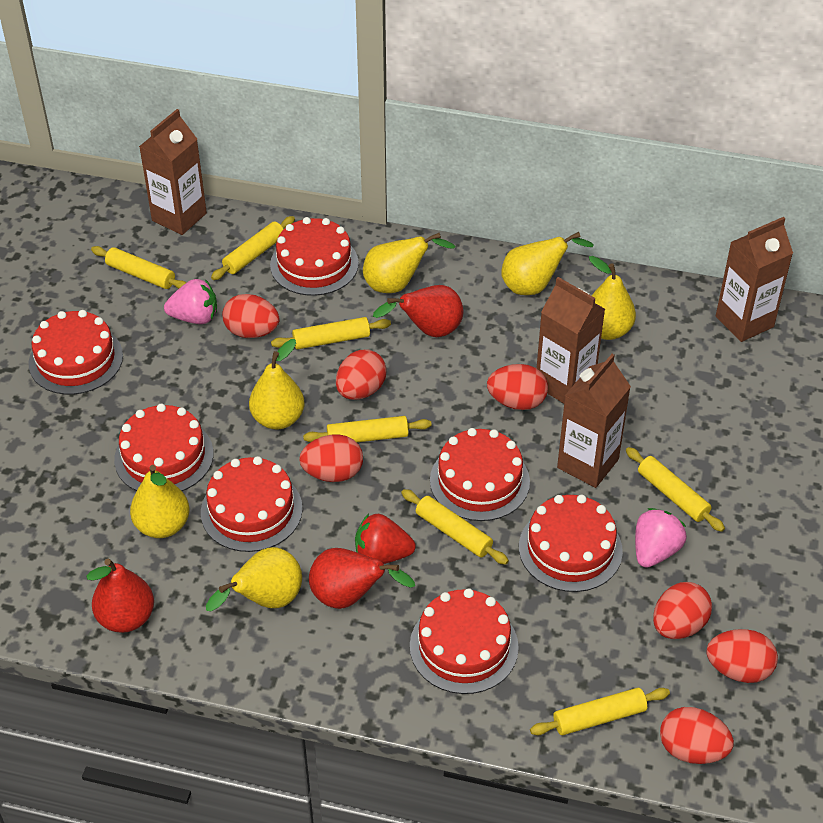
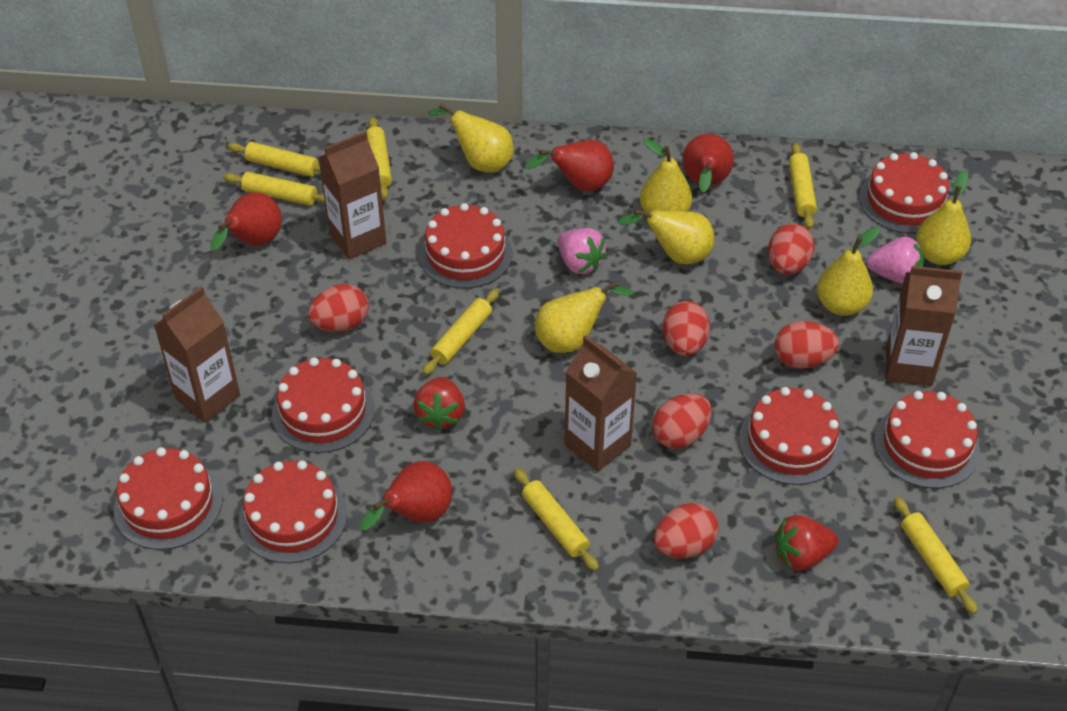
red egg: [222,294,280,338] [299,434,363,482] [336,349,387,400] [487,364,548,410] [653,582,712,639] [660,707,734,764] [707,629,778,683] = 7 -> [308,284,369,332] [652,394,712,449] [654,503,719,558] [663,301,710,356] [768,223,815,275] [774,321,839,369] = 6
red pear: [86,559,154,633] [309,548,415,609] [373,285,463,337] = 3 -> [210,192,282,251] [360,461,452,530] [525,140,614,191] [682,134,734,192] = 4
red strawberry: [355,514,416,564] = 1 -> [413,377,465,431] [775,515,839,571] = 2

